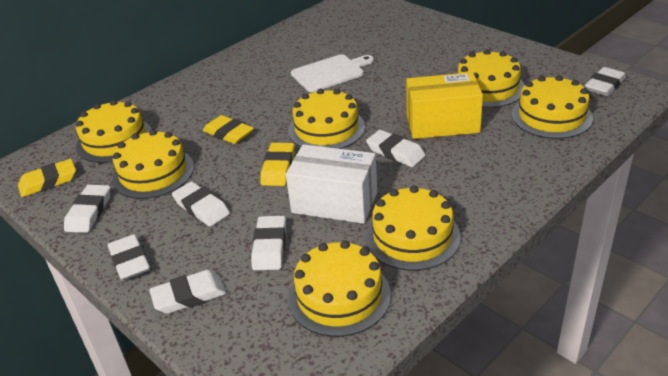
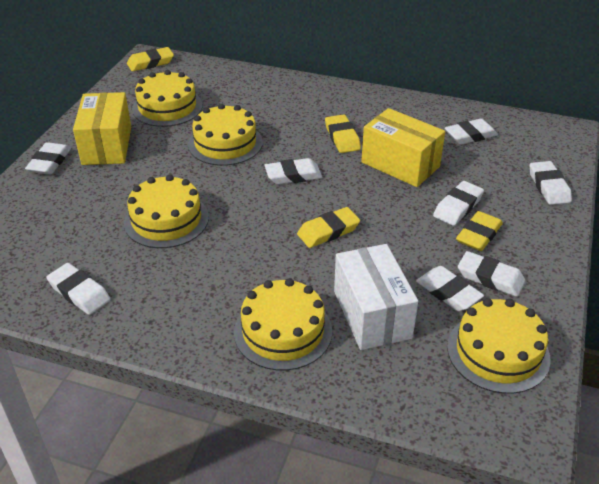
white cutting board: [291,54,374,92] = 1 -> none = 0
white eraser: [64,184,110,233] [108,234,150,281] [149,270,226,314] [172,181,230,226] [251,216,286,270] [366,130,426,167] [585,67,626,96] = 7 -> [25,142,71,175] [46,263,110,315] [264,158,322,184] [416,266,484,311] [433,181,484,226] [445,118,498,145] [458,251,525,297] [529,161,572,205] = 8
yellow box: [406,72,483,139] = 1 -> [73,92,131,165] [361,108,445,187] = 2
yellow cake: [76,100,152,163] [112,129,194,199] [288,88,365,149] [288,240,391,337] [365,185,461,271] [457,49,525,108] [512,75,593,139] = 7 -> [124,175,209,248] [132,70,202,127] [188,104,263,166] [234,278,332,371] [447,298,551,394] = 5
yellow eraser: [18,159,76,197] [203,115,254,144] [260,143,295,186] = 3 -> [127,47,174,71] [297,207,360,248] [325,114,361,153] [456,211,503,251] = 4

